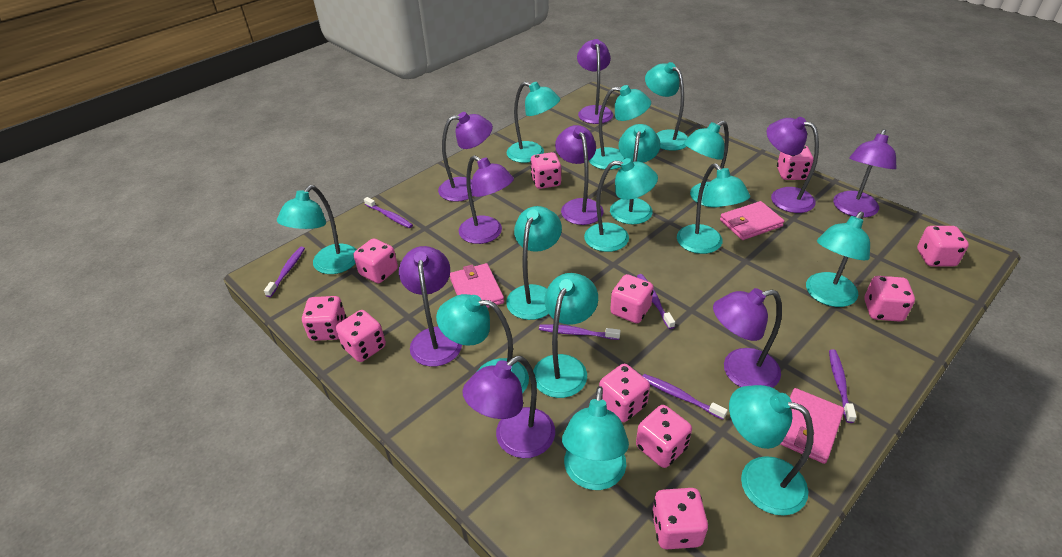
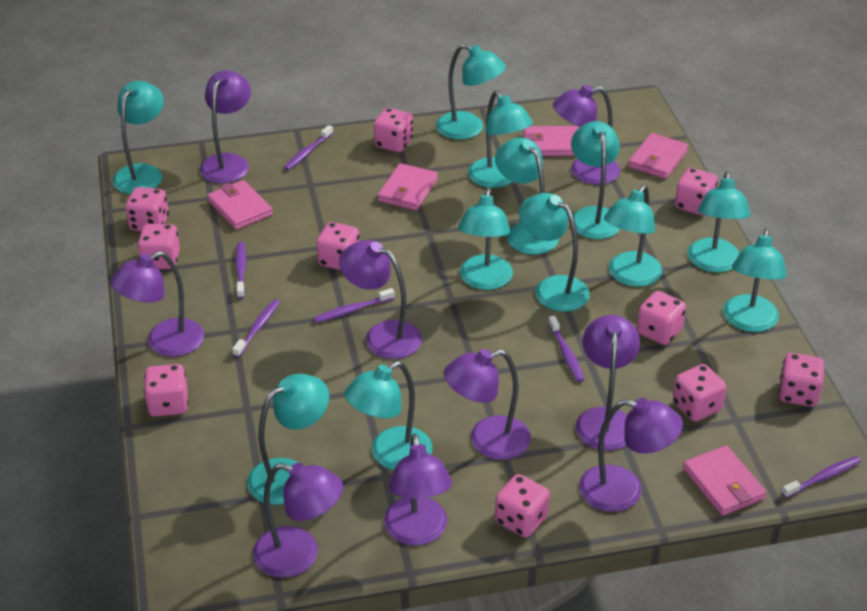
pink dice: [302,296,346,341] [336,310,386,362] [354,238,398,283] [530,152,561,189] [599,364,650,422] [610,274,654,323] [636,405,692,468] [652,488,708,549] [777,146,813,180] [864,276,915,322] [917,226,969,266] = 11 -> [125,187,169,231] [138,224,180,269] [144,364,188,417] [317,222,360,270] [374,108,413,152] [495,474,550,538] [637,291,686,345] [673,364,726,421] [675,168,718,215] [778,353,824,407] = 10
pink wallet: [450,263,504,308] [720,201,784,240] [780,388,844,464] = 3 -> [207,180,273,230] [378,163,438,210] [523,126,578,156] [628,133,688,179] [683,446,767,516] = 5
turquoise lamp: [277,185,357,274] [436,294,529,394] [506,206,562,320] [507,82,560,163] [533,273,598,398] [562,386,629,490] [584,158,658,252] [589,85,651,170] [610,124,660,224] [645,62,688,151] [677,163,750,254] [684,121,729,207] [729,385,814,516] [806,211,870,307] = 14 -> [112,81,164,194] [247,374,329,505] [344,361,432,470] [436,44,506,140] [458,188,513,290] [468,91,533,188] [495,138,559,255] [519,193,590,312] [571,121,620,239] [604,185,662,287] [687,171,750,272] [723,228,787,332] = 12

